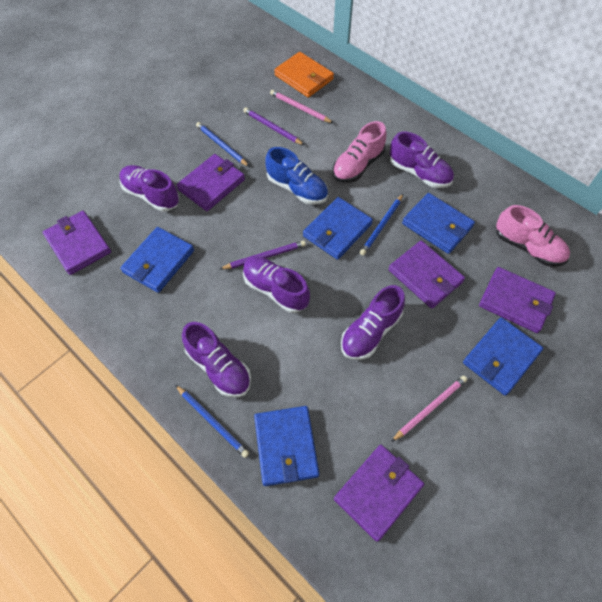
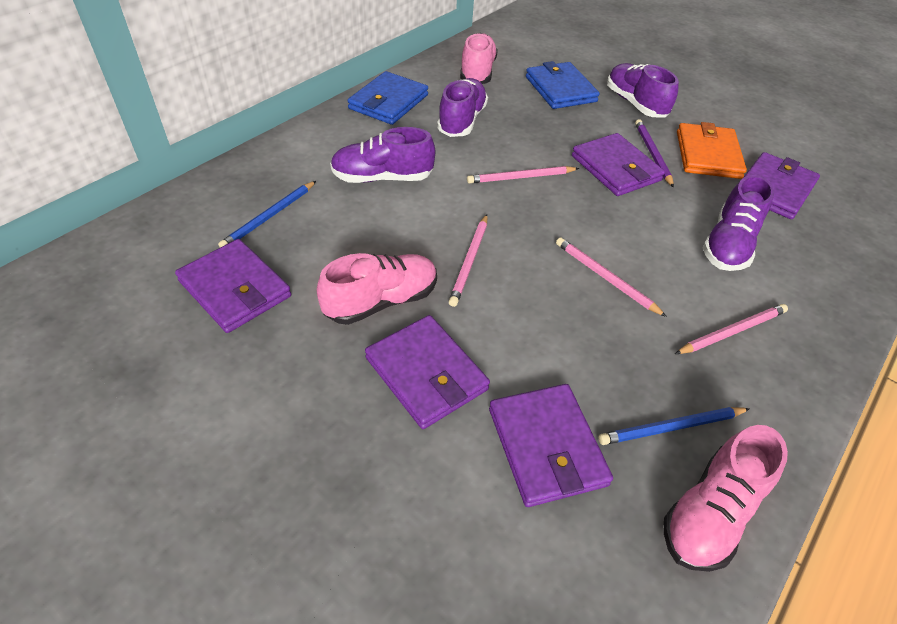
blue pencil: [175,385,249,458] [196,122,249,166] [360,194,403,255] = 3 -> [218,181,316,247] [598,407,750,445] = 2
blue shoe: [265,147,328,205] = 1 -> none = 0
blue wallet: [120,227,194,293] [254,406,319,486] [303,197,373,260] [402,193,475,254] [463,317,543,395] = 5 -> [348,71,428,125] [526,61,600,109] = 2
pink pencil: [270,90,333,123] [391,376,467,442] = 2 -> [449,214,488,307] [467,166,579,184] [556,237,667,317] [675,304,788,354] = 4
pink shoe: [333,121,386,183] [496,205,570,267] = 2 -> [317,253,437,325] [460,33,498,84] [663,425,788,572] = 3
purple pencil: [220,240,306,269] [243,107,304,145] = 2 -> [635,119,674,188] = 1
purple shoe: [119,165,180,212] [182,322,251,397] [243,257,310,313] [341,285,405,360] [390,132,454,188] = 5 -> [330,127,435,183] [437,78,488,137] [607,63,679,118] [703,175,774,271] = 4

